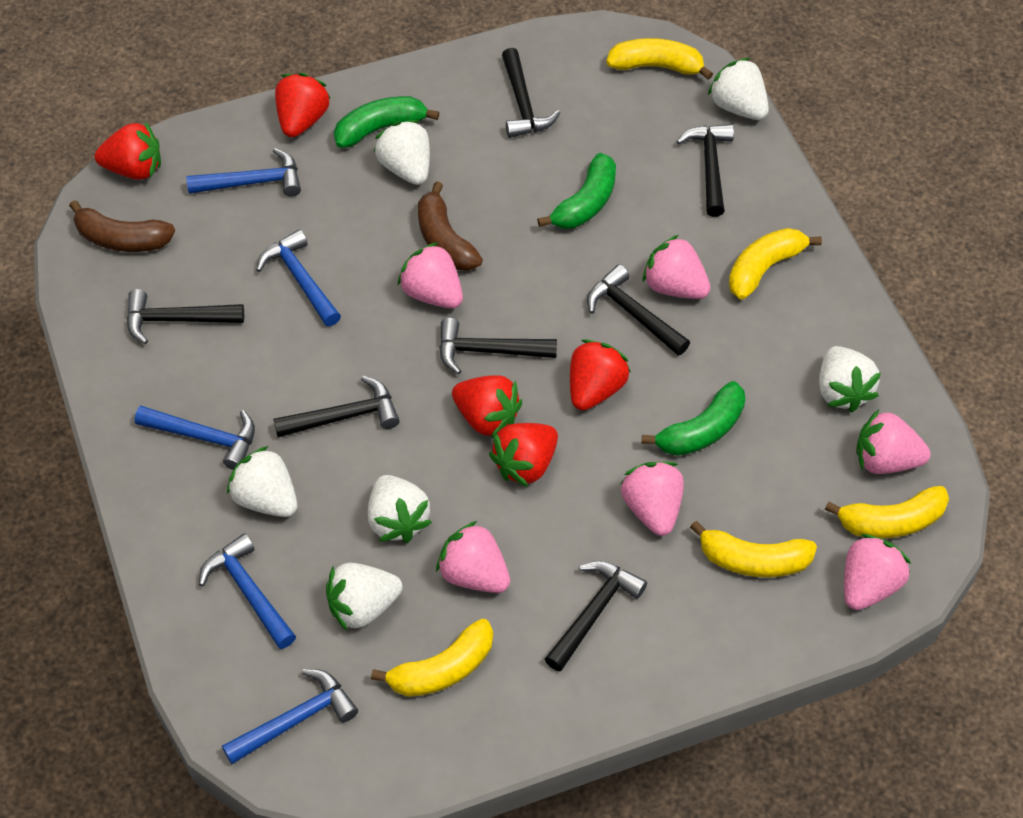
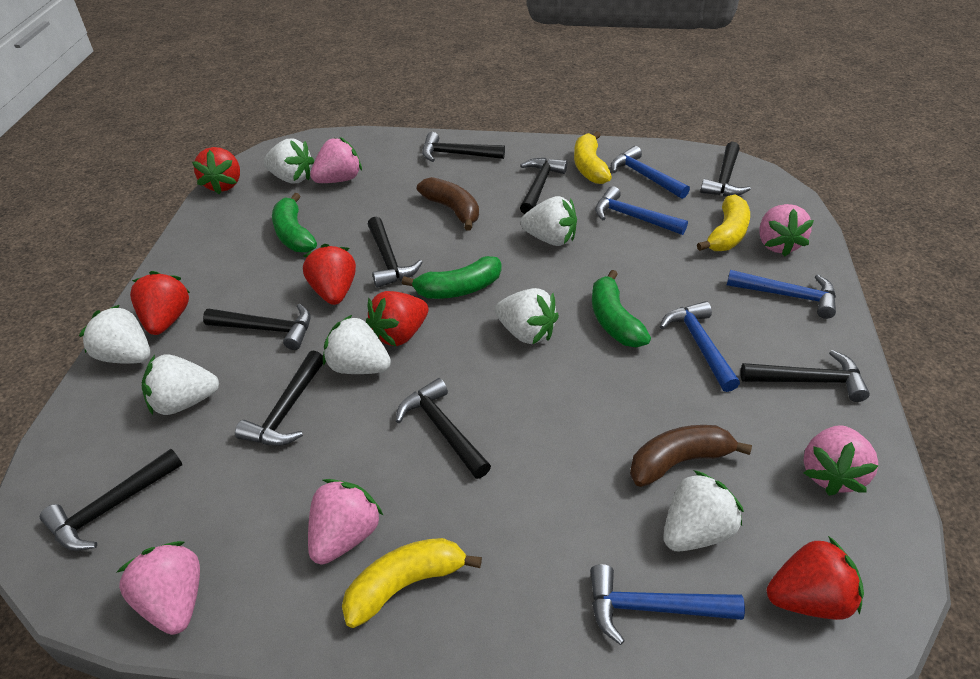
black hammer: [127,289,244,344] [273,376,400,438] [439,318,557,375] [502,48,560,138] [545,561,647,671] [587,264,690,356] [677,124,734,217] = 7 -> [40,449,182,551] [203,304,311,350] [235,350,323,446] [368,217,422,288] [396,378,491,479] [422,132,505,162] [520,158,567,214] [700,142,751,196] [741,350,870,402] = 9
pink strawberry: [397,242,463,308] [436,521,510,593] [621,462,684,536] [642,235,711,299] [844,534,911,610] [856,410,931,474] = 6 -> [116,541,200,635] [308,479,384,565] [310,137,362,183] [760,204,814,257] [803,425,878,496] = 5
white strawberry: [227,446,297,517] [326,563,402,631] [368,475,432,543] [374,120,430,185] [708,58,769,120] [819,346,881,412] = 6 -> [79,305,150,364] [142,355,219,415] [263,138,314,184] [323,315,391,374] [495,288,559,344] [520,196,577,246] [663,470,744,551] = 7
yellow banana: [371,619,493,697] [606,38,713,80] [690,521,817,578] [729,228,822,299] [825,486,949,538] = 5 -> [342,538,482,628] [574,131,612,184] [697,195,750,251] = 3

